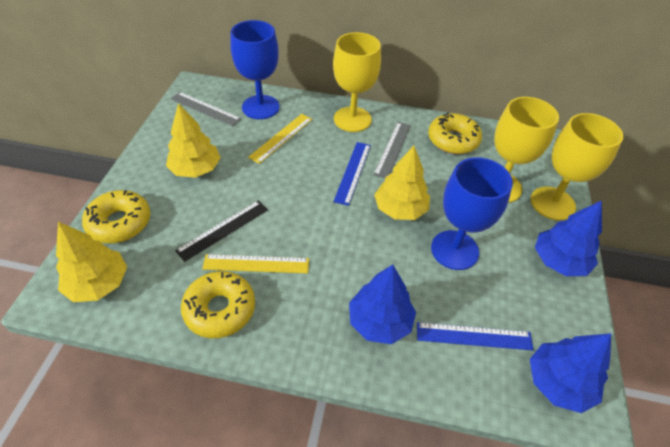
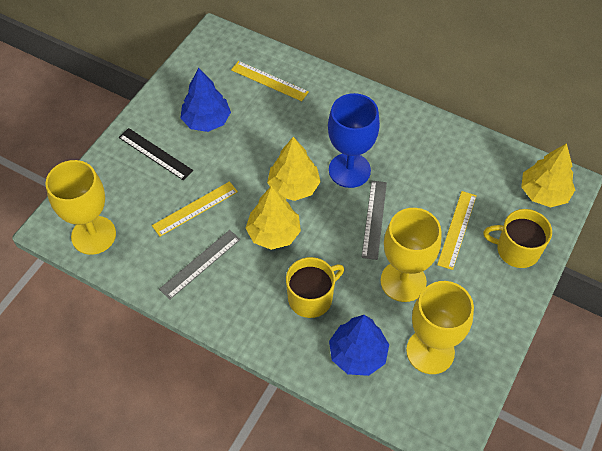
blue goblet: [230,20,280,119] [431,157,513,270] = 2 -> [328,93,380,188] = 1
blue ruler: [333,142,371,206] [417,322,534,350] = 2 -> none = 0
blue tree: [349,265,416,344] [530,333,611,413] [535,200,602,276] = 3 -> [181,68,231,132] [329,315,389,376] = 2
yellow donut: [82,190,150,243] [181,271,255,338] [428,112,482,154] = 3 -> none = 0
yellow mug: none = 0 -> [286,257,344,318] [483,209,552,268] = 2
yellow ruler: [202,254,309,274] [248,114,312,164] = 2 -> [152,181,238,237] [231,61,309,101] [437,191,477,270] = 3

